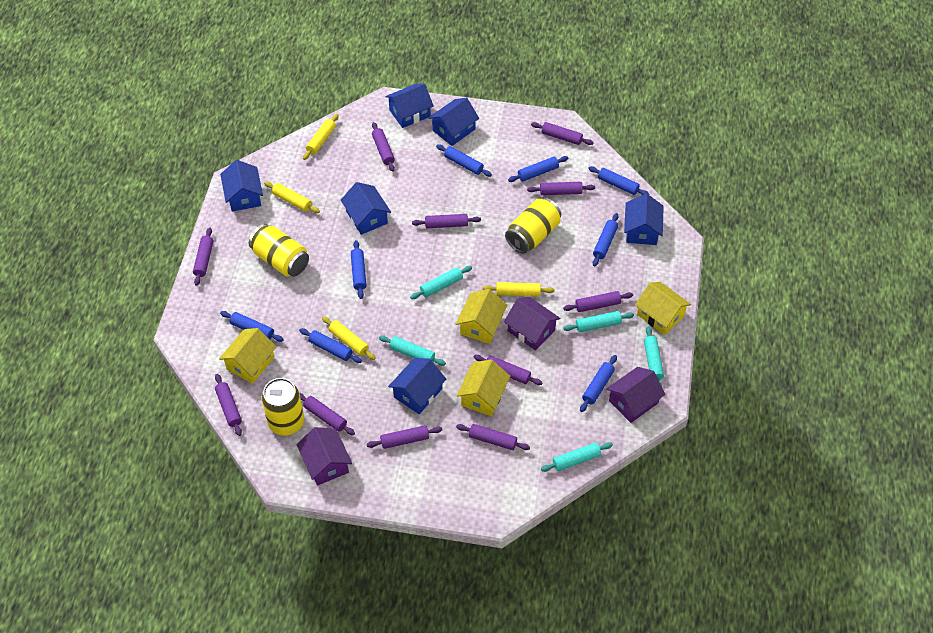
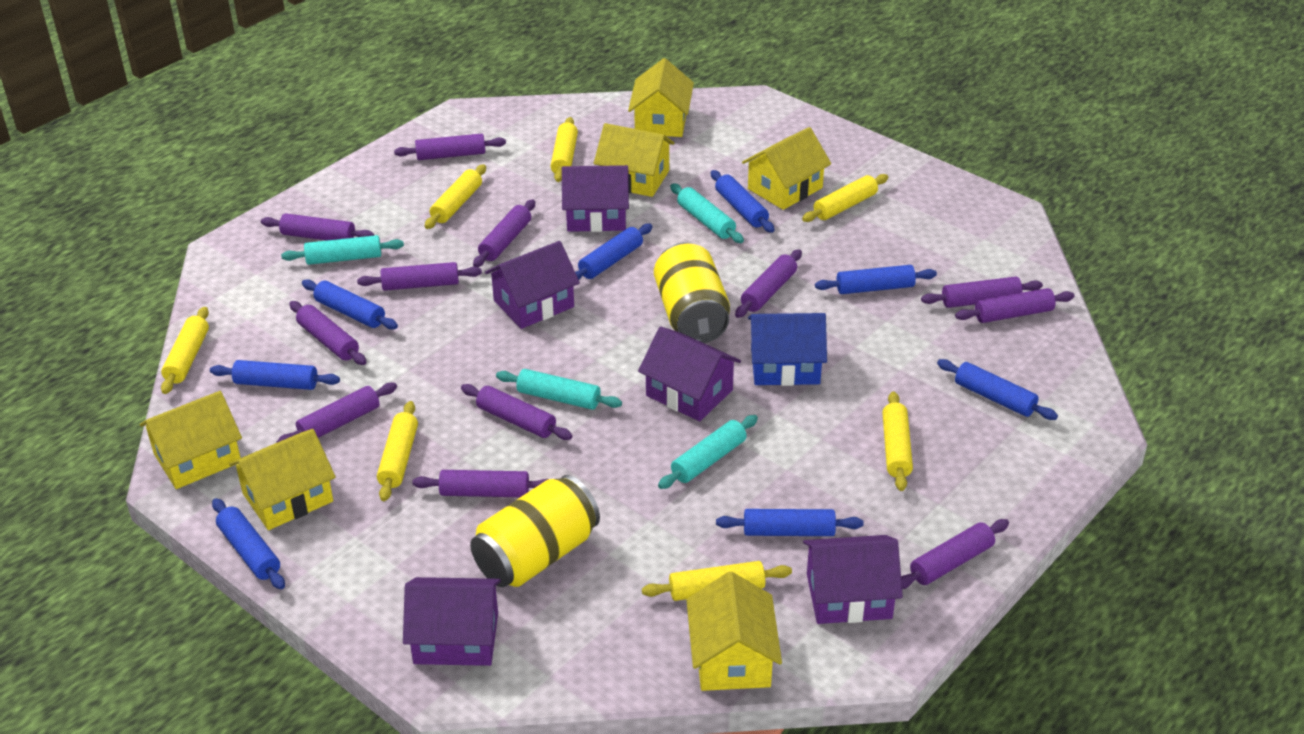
blue house: [220,160,263,212] [341,182,391,235] [385,83,434,128] [388,358,446,414] [428,98,479,146] [624,194,664,245] = 6 -> [748,313,827,386] = 1
purple house: [297,427,352,485] [504,297,560,351] [606,367,665,423] = 3 -> [403,577,501,666] [485,241,580,329] [562,165,629,232] [638,327,741,421] [803,535,903,624] = 5
purple rolling pin: [193,227,214,286] [215,374,242,436] [300,393,355,435] [367,425,442,449] [372,122,395,171] [412,214,481,228] [456,424,530,450] [474,355,543,385] [527,182,595,195] [531,122,594,145] [563,291,633,312] = 11 -> [261,213,374,241] [277,383,397,443] [289,301,366,365] [357,262,482,291] [394,134,506,160] [412,470,548,497] [461,384,573,440] [473,200,535,267] [735,249,802,318] [901,519,1009,589] [921,277,1043,308] [955,288,1074,323] = 12
turquoise rolling pin: [379,335,446,366] [410,266,472,299] [541,442,613,472] [563,311,634,332] [644,326,664,386] = 5 -> [281,235,404,265] [496,369,622,410] [658,415,758,489] [670,184,744,243] = 4
yellow can: [249,224,309,277] [262,378,304,436] [505,198,561,254] = 3 -> [470,475,600,587] [654,242,730,343] = 2
yellow house: [219,328,276,384] [456,289,507,344] [457,360,510,416] [635,282,691,335] = 4 -> [139,391,242,489] [229,429,336,530] [594,123,674,197] [628,58,694,137] [687,571,782,691] [742,127,831,210] = 6
yellow rolling pin: [264,181,320,213] [303,114,339,160] [322,316,376,360] [483,282,554,296] = 4 -> [161,307,209,394] [377,401,418,501] [425,164,486,229] [551,117,578,182] [642,561,792,601] [802,174,888,222] [882,391,913,491] = 7

